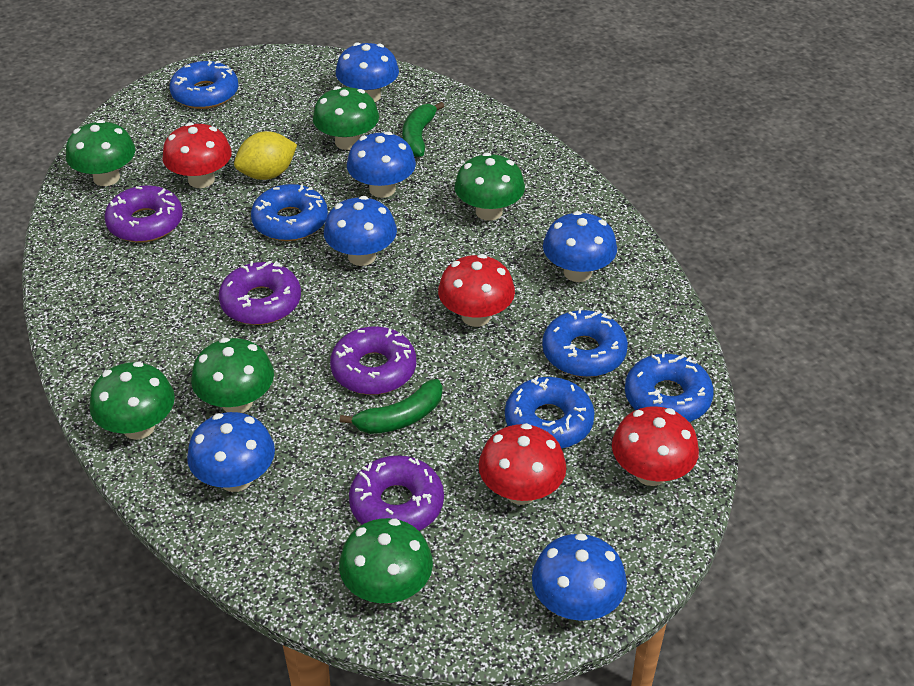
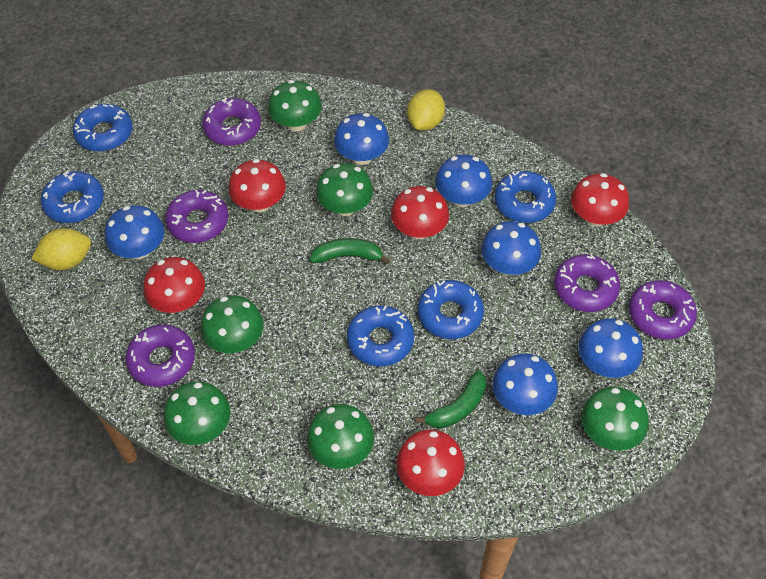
purple donut: [104,185,183,243] [218,260,301,325] [330,326,416,395] [349,455,444,531] = 4 -> [125,325,195,387] [165,190,228,243] [202,98,261,146] [554,255,620,312] [629,280,697,339] = 5
red mushroom: [162,122,232,188] [438,254,515,327] [479,423,566,505] [612,406,699,486] = 4 -> [143,257,205,313] [228,159,286,212] [391,186,449,239] [396,430,465,496] [571,173,629,227] = 5
yellow lemon: [234,131,297,180] = 1 -> [31,228,91,270] [407,89,445,131] = 2

